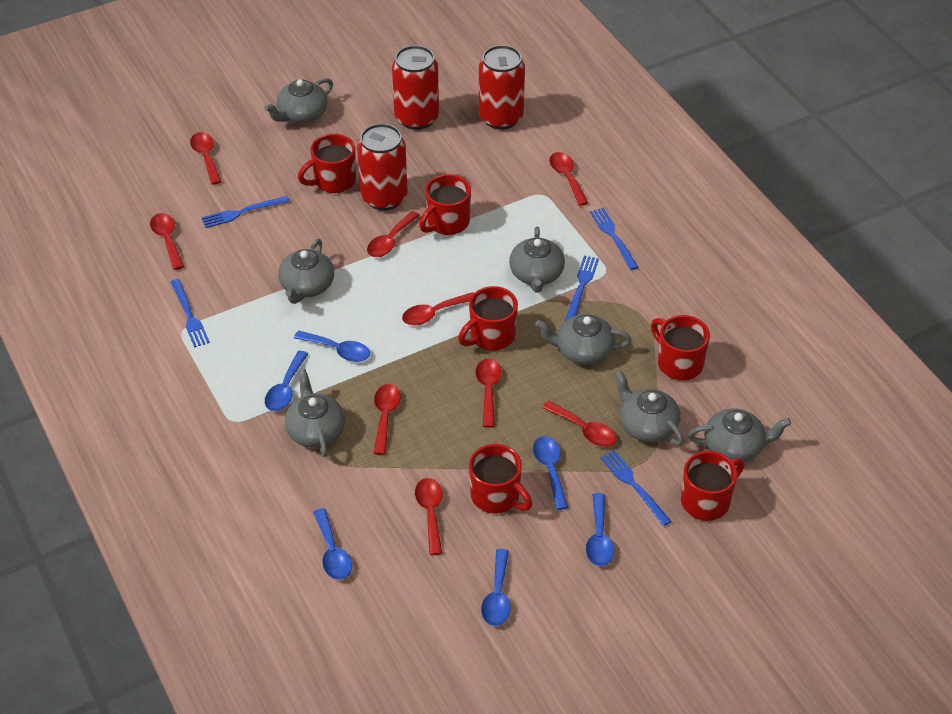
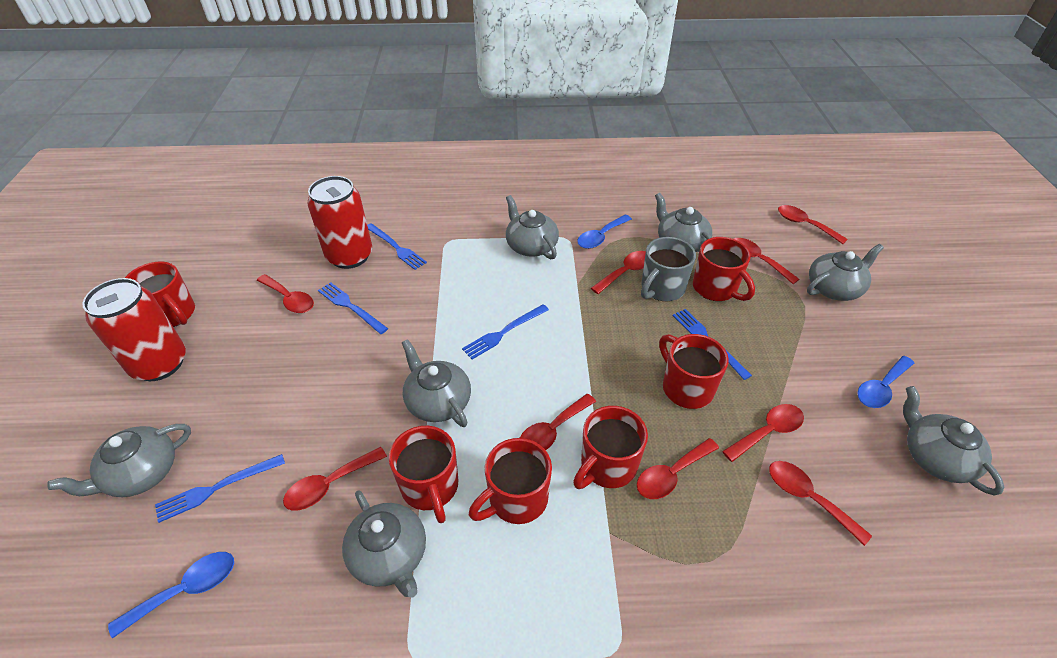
blue spoon: [265,351,308,411] [294,330,370,362] [313,508,352,580] [481,549,511,626] [533,436,568,510] [586,493,614,566] = 6 -> [108,552,234,639] [577,215,632,249] [857,356,914,408] = 3
grey mug: none = 0 -> [641,237,696,301] = 1
red can: [357,124,408,210] [392,45,439,130] [479,45,525,130] = 3 -> [82,278,186,381] [307,176,372,269] = 2

